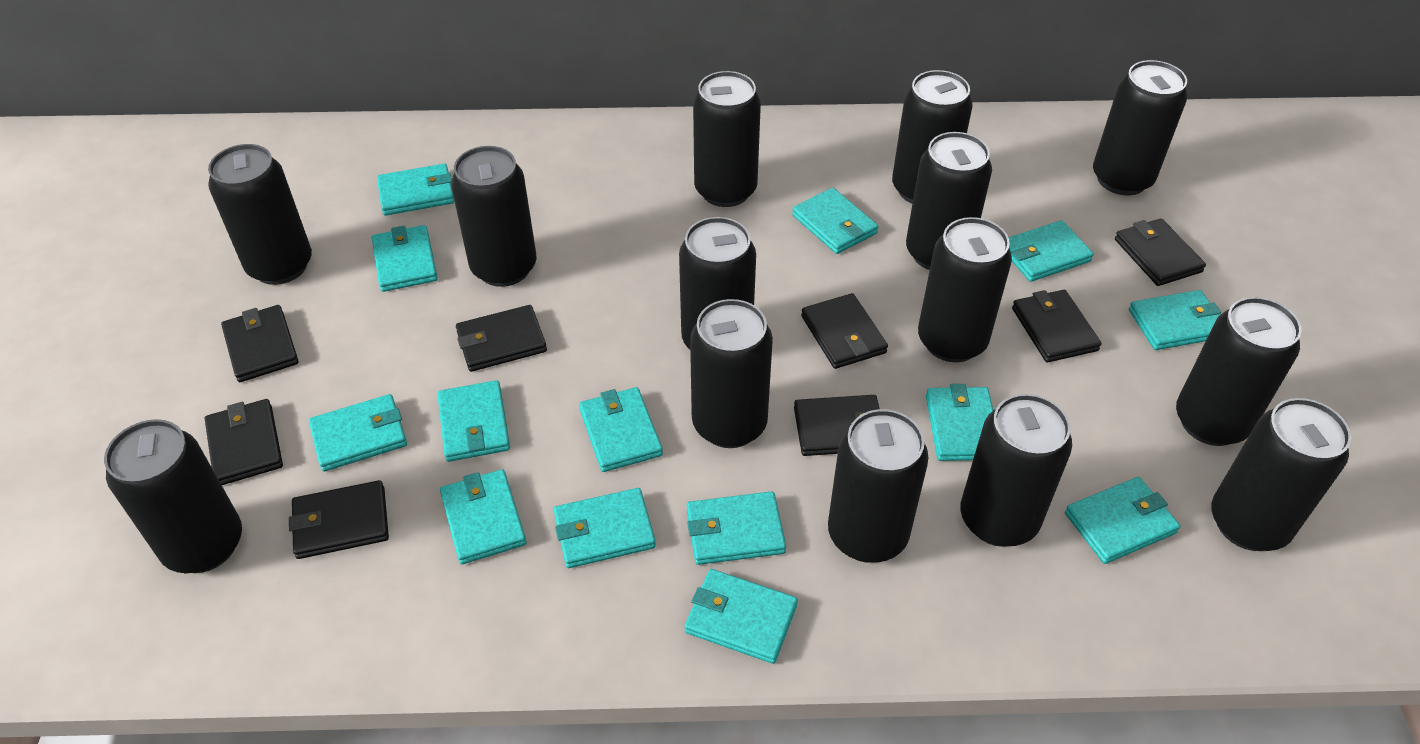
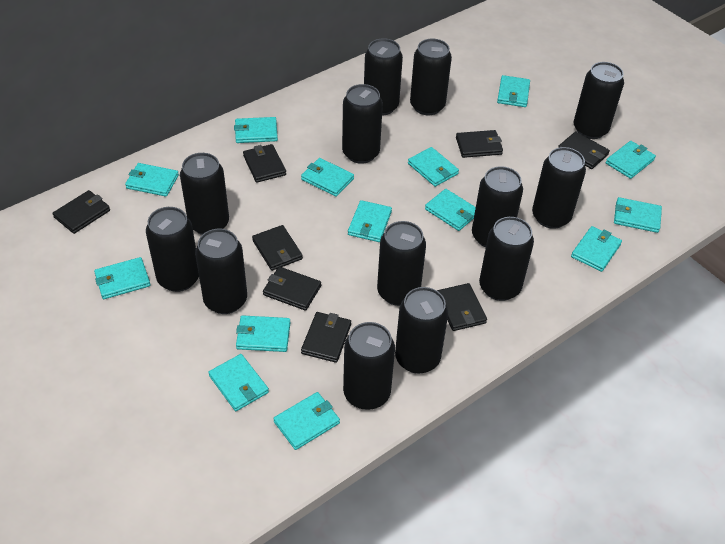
black can: [104,419,242,573] [208,144,312,285] [451,146,537,287] [679,217,756,349] [690,299,773,448] [693,71,761,207] [828,409,929,563] [892,70,973,203] [906,132,992,270] [918,217,1012,362] [960,394,1072,547] [1093,60,1187,195] [1176,297,1302,446] [1211,398,1351,551] = 14 -> [146,207,199,292] [180,153,229,235] [195,229,247,314] [342,84,383,164] [343,322,395,410] [364,38,403,116] [377,221,426,306] [395,287,448,374] [410,39,452,115] [472,166,523,247] [479,217,534,301] [532,147,586,229] [574,62,624,139] = 13

